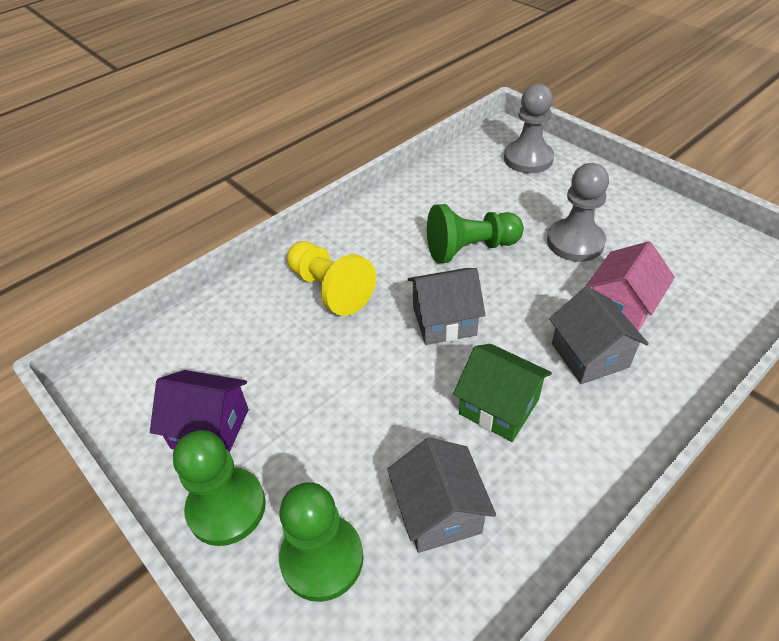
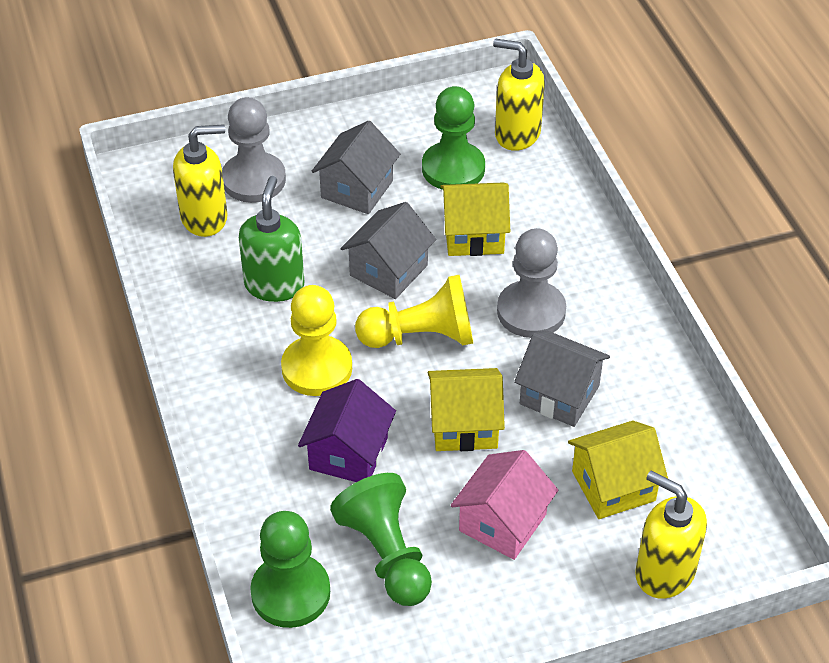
green house: [453,344,552,442] = 1 -> none = 0
green soap dispenser: none = 0 -> [239,176,304,302] = 1
yellow house: none = 0 -> [428,368,505,451] [441,182,510,256] [568,420,668,519] = 3
yellow pawn: [287,241,376,316] = 1 -> [281,285,352,396] [355,275,473,348] = 2
yellow soap dispenser: none = 0 -> [173,124,228,237] [493,38,545,151] [635,471,707,599] = 3

